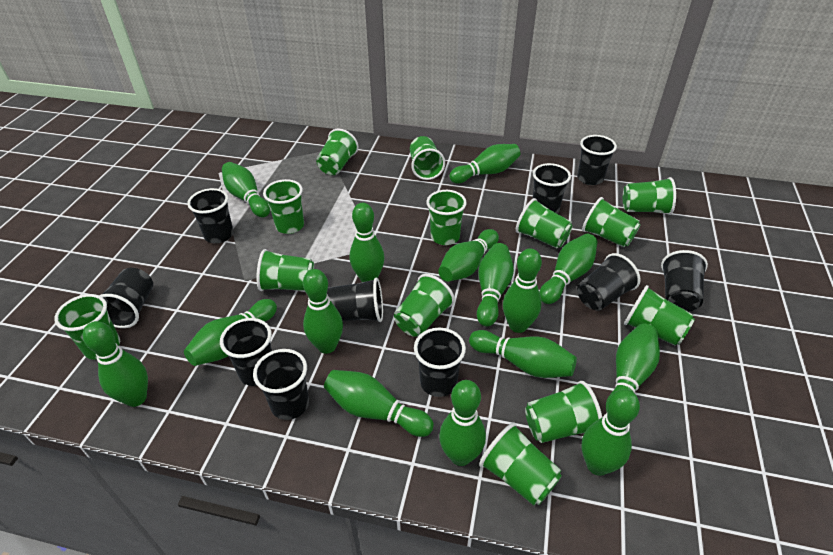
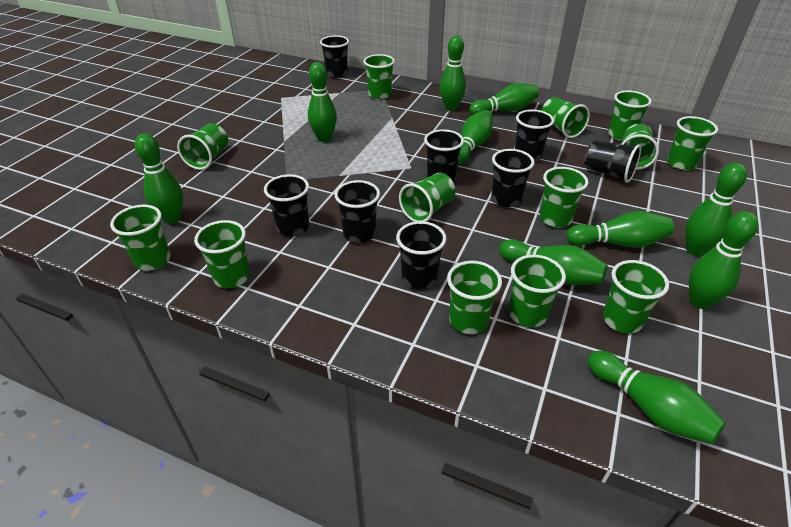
black cup: [99,268,153,328] [187,188,234,244] [220,318,272,386] [253,349,309,420] [327,278,383,322] [414,328,466,397] [532,163,571,213] [577,135,617,185] [577,253,640,311] [661,250,708,312] = 10 -> [264,174,309,236] [320,35,349,78] [334,180,380,243] [396,221,446,290] [424,129,464,182] [491,149,535,207] [515,109,554,162] [584,140,641,183] = 8
green bowling pin: [83,321,148,407] [184,299,277,366] [222,162,270,217] [303,269,343,354] [324,370,434,437] [350,203,385,282] [438,229,499,282] [439,380,486,466] [449,144,520,184] [469,330,577,378] [477,243,514,327] [503,248,542,333] [540,234,598,304] [582,389,640,476] [606,323,660,412] = 15 -> [135,133,183,224] [308,62,337,142] [440,35,466,111] [458,110,493,165] [469,83,539,115] [499,239,608,285] [566,211,674,248] [588,351,726,444] [685,163,747,256] [689,211,759,309] = 10

